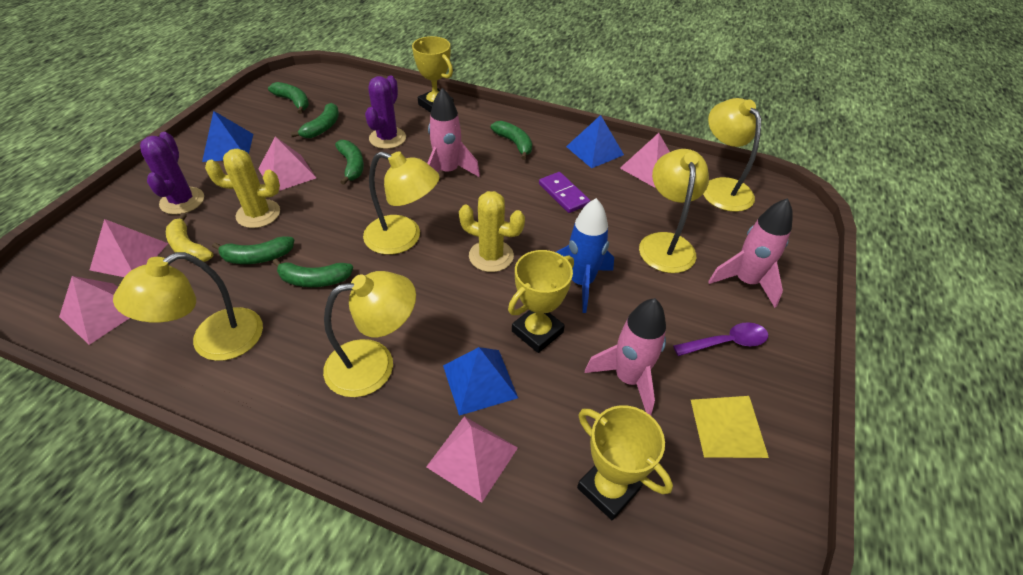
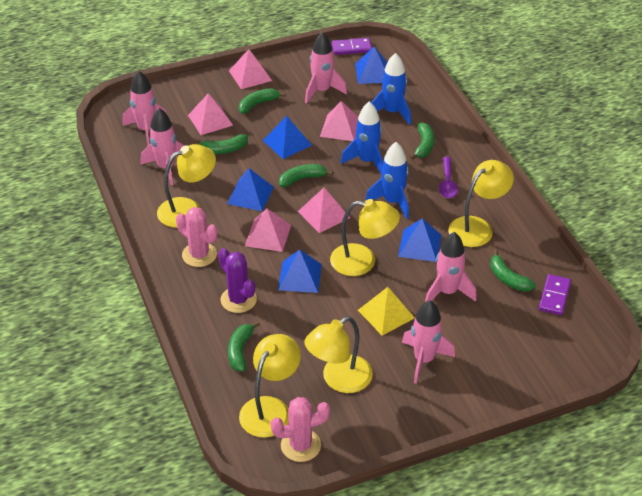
blue pyramid: [202,111,253,162] [443,347,518,416] [566,115,624,168] = 3 -> [227,168,274,211] [263,116,312,159] [278,250,322,293] [355,47,388,84] [398,218,442,262] = 5
blue rocket: [556,198,614,313] = 1 -> [341,101,383,174] [365,142,409,219] [371,53,411,125] = 3
pink cactus: none = 0 -> [176,207,218,267] [271,397,330,462] = 2
pink rocket: [427,88,480,177] [585,298,666,415] [708,198,793,308] = 3 -> [123,71,167,146] [140,108,184,185] [305,32,347,104] [402,300,455,384] [425,232,477,302] = 5
purple cactus: [140,132,204,215] [365,76,406,149] = 2 -> [218,248,257,313] = 1
purple domino: [539,172,590,213] = 1 -> [332,38,372,55] [539,274,571,315] = 2
yellow banana: [166,213,213,262] = 1 -> none = 0
yellow cactus: [205,149,280,228] [459,191,525,272] = 2 -> none = 0
yellow trophy: [412,36,454,113] [508,250,574,353] [577,405,673,520] = 3 -> none = 0

